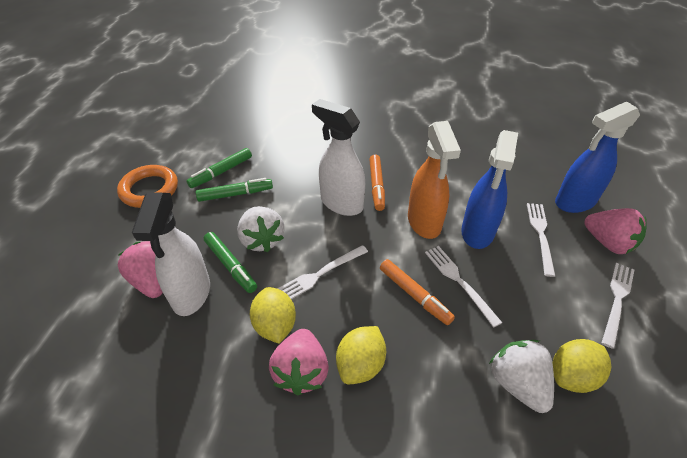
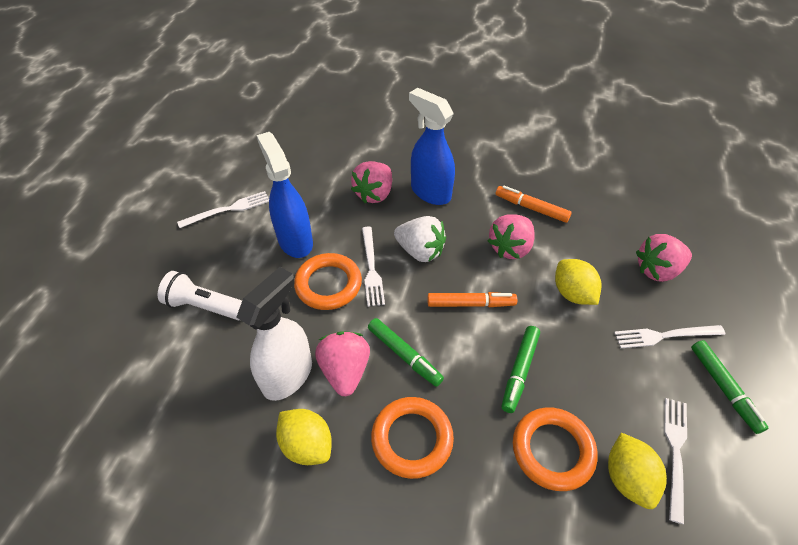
orange ring: [117,165,178,208] = 1 -> [294,253,362,310] [371,397,454,479] [513,407,598,491] = 3
orange spray bottle: [408,121,461,239] = 1 -> none = 0
pink strawberry: [118,241,163,298] [269,329,329,395] [584,208,647,254] = 3 -> [315,331,370,396] [351,161,392,203] [487,214,535,259] [636,234,692,282] = 4
white flashlight: none = 0 -> [158,271,242,320] = 1
white spray bottle: [132,192,210,316] [312,99,365,216] = 2 -> [236,267,312,401] = 1
white strawberry: [237,206,284,252] [489,340,554,413] = 2 -> [394,216,446,262] = 1

